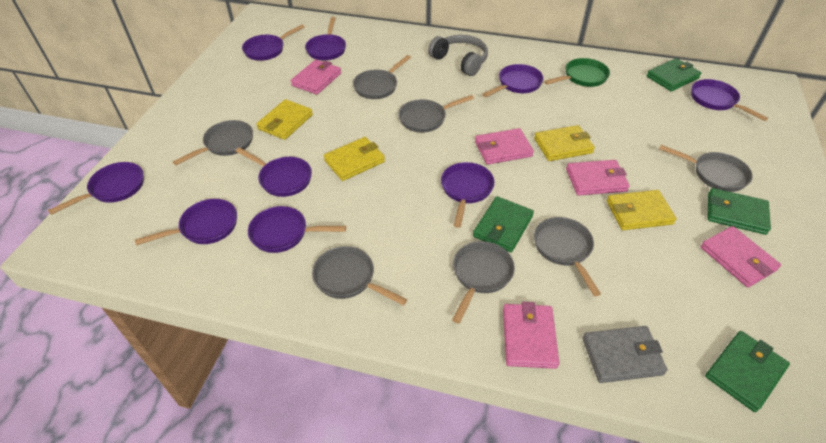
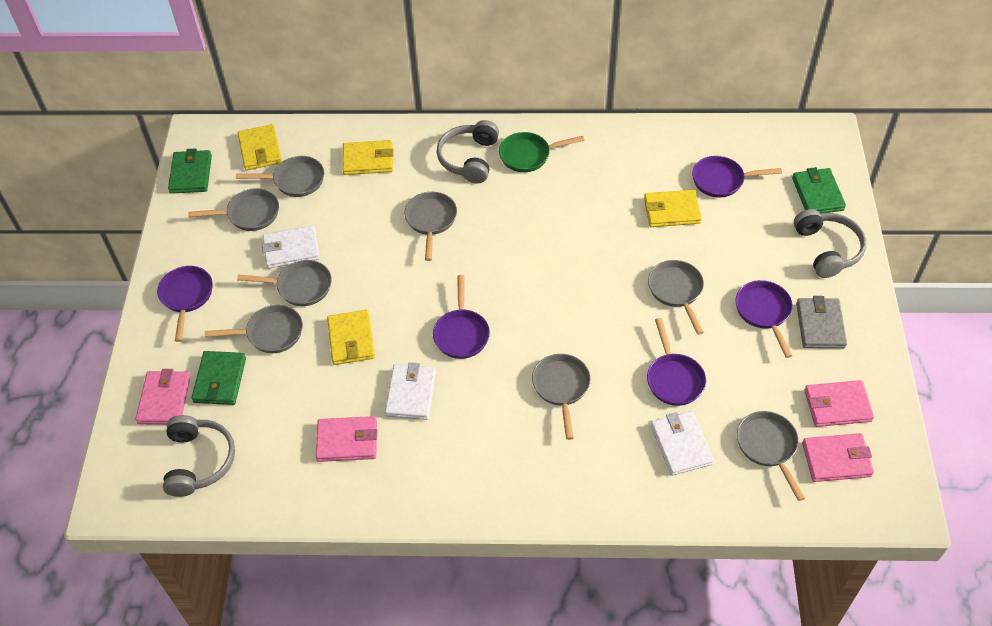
green wallet: [473,196,534,252] [646,58,701,92] [705,331,790,412] [708,188,771,235] = 4 -> [168,148,212,194] [191,351,246,405] [792,167,846,213] = 3
grey headphones: [428,35,488,76] = 1 -> [163,415,235,497] [437,120,499,183] [793,209,866,278] = 3
grey pan: [173,120,253,165] [312,246,407,306] [353,55,411,99] [398,95,474,133] [452,241,515,324] [534,217,601,296] [659,145,753,192] = 7 -> [188,188,279,231] [205,305,303,353] [236,156,324,197] [237,260,332,306] [404,192,457,261] [532,354,591,440] [648,260,704,335] [737,411,805,501] = 8
pink wallet: [291,60,341,95] [475,128,534,165] [503,302,559,369] [566,160,630,196] [700,226,781,288] = 5 -> [135,369,190,425] [316,416,377,462] [802,433,874,482] [804,380,874,427] = 4
purple pan: [48,162,144,215] [135,199,237,245] [236,147,312,197] [242,24,305,61] [248,206,346,253] [305,17,346,60] [441,162,495,228] [483,64,543,97] [691,79,768,121] = 9 -> [157,266,213,342] [433,275,490,359] [647,318,706,406] [692,156,782,198] [735,280,793,358] = 5
white wallet: none = 0 -> [262,225,320,269] [385,362,436,420] [651,411,714,475] = 3

